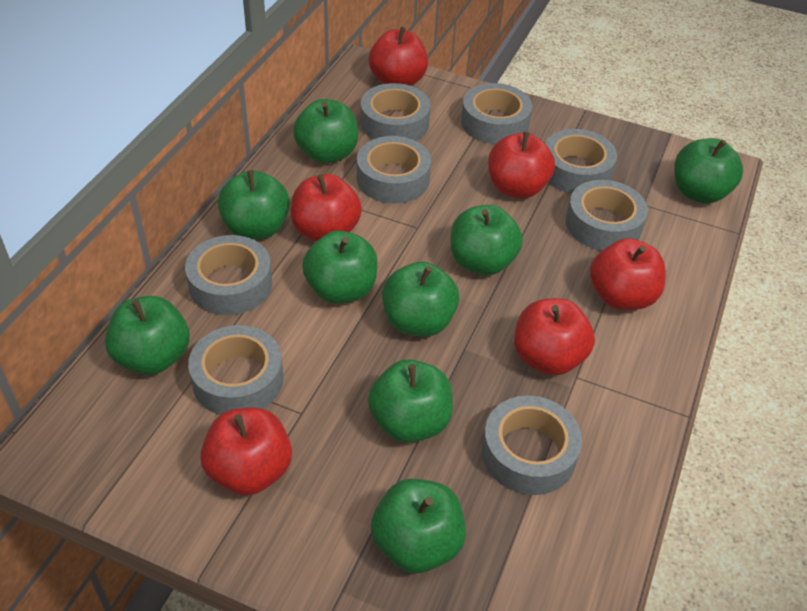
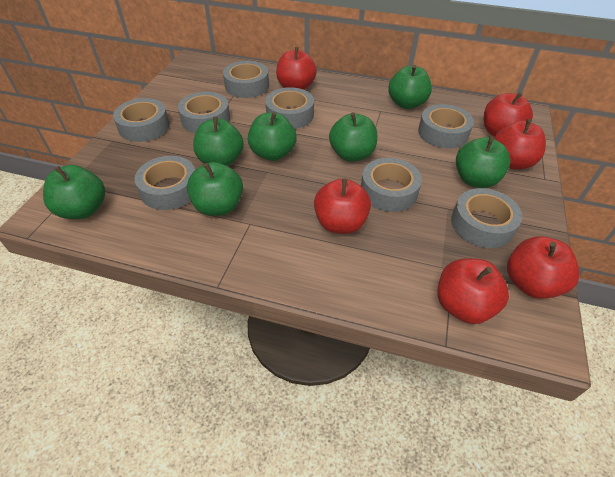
green apple: [105,296,189,375] [217,170,290,240] [293,99,358,164] [302,231,378,304] [368,359,453,443] [371,479,466,573] [382,262,459,337] [450,205,523,275] [674,138,743,204] = 9 -> [43,165,105,219] [187,162,243,216] [193,117,244,166] [248,112,297,161] [329,112,377,162] [388,65,432,109] [456,136,511,188] = 7

